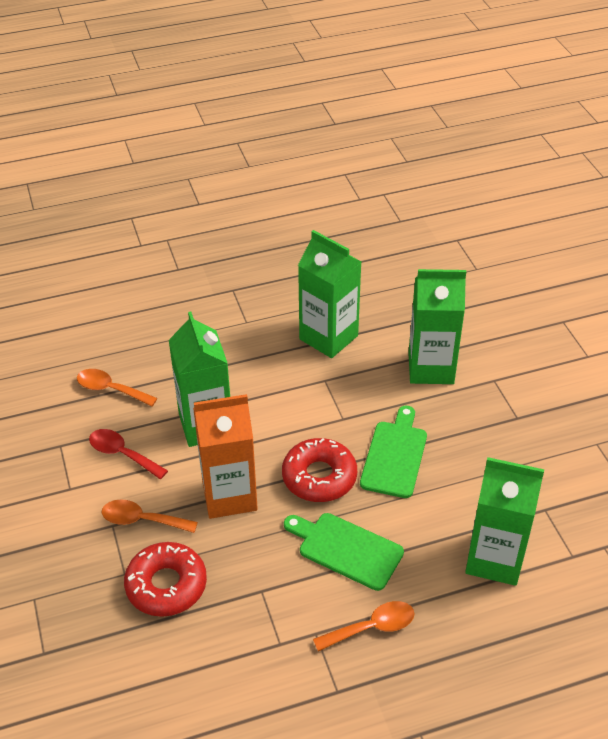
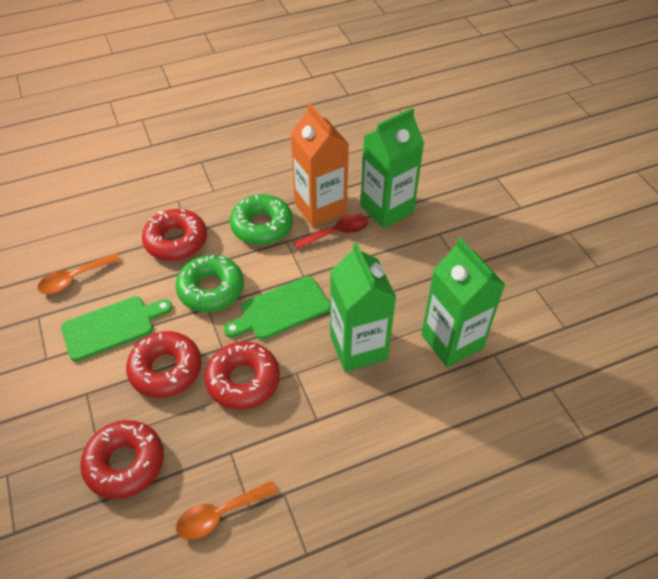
green carton: [169,312,230,447] [298,230,362,358] [408,269,466,384] [465,457,544,586] = 4 -> [330,242,396,372] [360,108,424,228] [421,238,505,367] = 3
green donut: none = 0 -> [176,255,244,312] [230,194,293,245] = 2
orange spoon: [77,369,158,407] [102,499,198,533] [313,601,415,652] = 3 -> [38,253,120,294] [176,481,278,540] = 2
red donut: [124,542,207,617] [282,438,357,502] = 2 -> [80,420,164,499] [126,331,202,398] [142,209,207,261] [205,342,280,410] = 4

